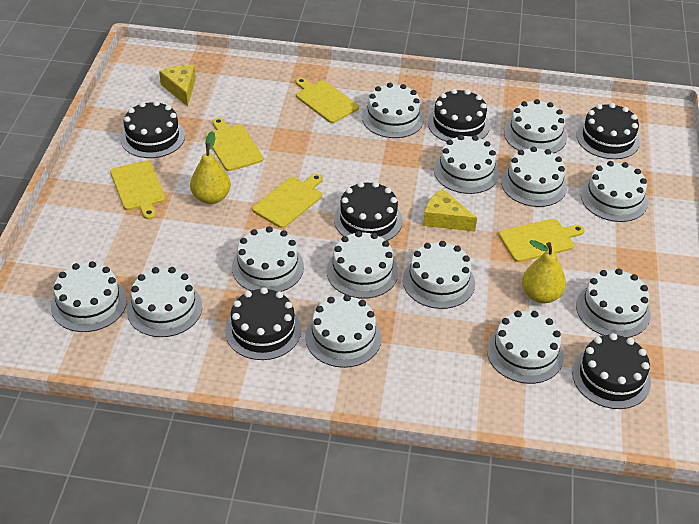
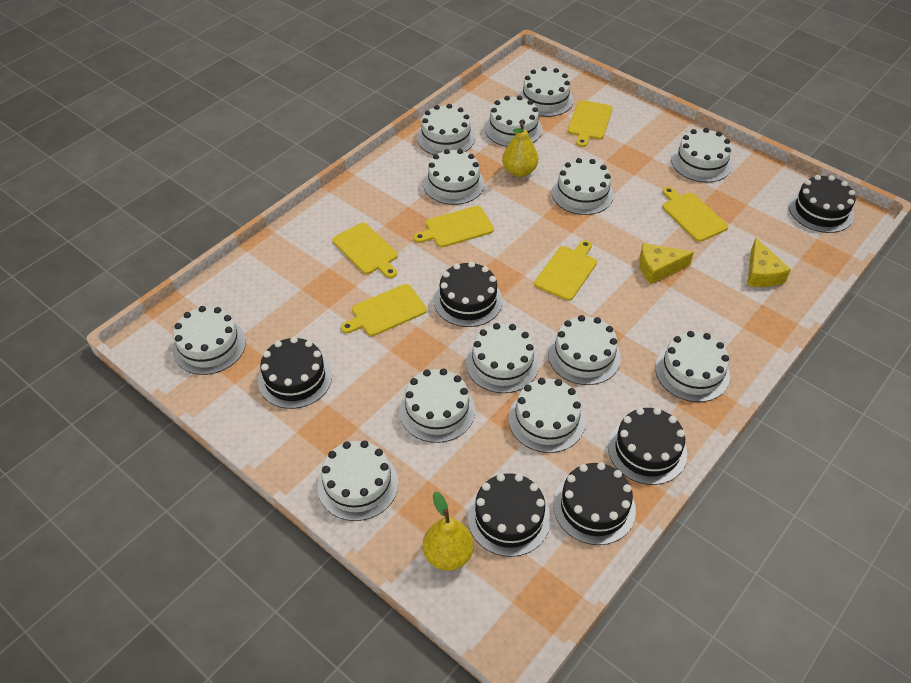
yellow cutting board: [110,161,166,220] [206,118,263,171] [252,174,323,228] [296,77,359,123] [499,219,585,262] = 5 -> [332,223,398,278] [341,284,427,336] [414,206,494,247] [534,240,597,301] [568,100,613,147] [662,187,728,242] = 6

